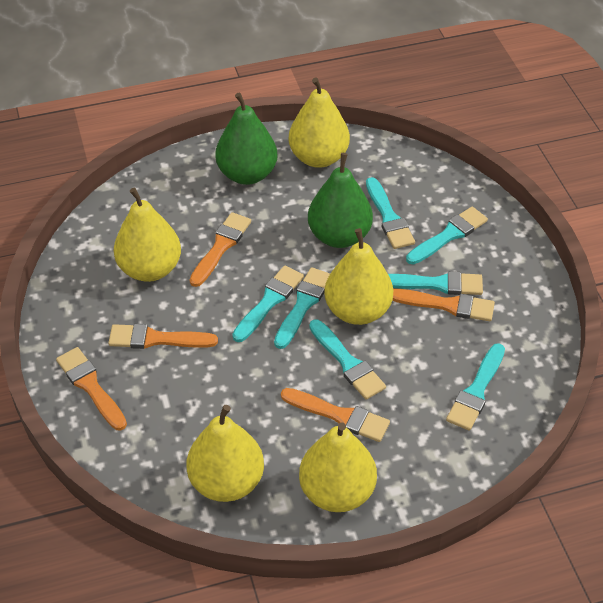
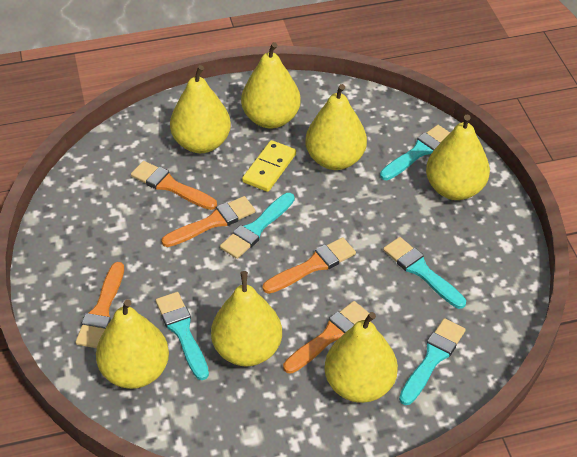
green pear: [215,92,278,185] [308,153,373,248] = 2 -> none = 0
turquoise brush: [232,265,304,342] [274,267,330,349] [309,319,386,400] [366,177,415,249] [388,271,483,295] [406,207,488,265] [446,343,505,431] = 7 -> [156,292,209,380] [220,193,295,259] [380,125,450,180] [383,237,466,309] [399,318,466,405] = 5
yellow domino: none = 0 -> [242,140,296,192] = 1
yellow pear: [114,187,181,282] [186,405,264,502] [288,78,350,168] [299,422,377,512] [324,228,393,325] = 5 -> [96,299,169,389] [170,65,231,153] [211,271,282,367] [241,42,301,128] [305,84,367,170] [324,312,398,403] [426,114,490,200] = 7

